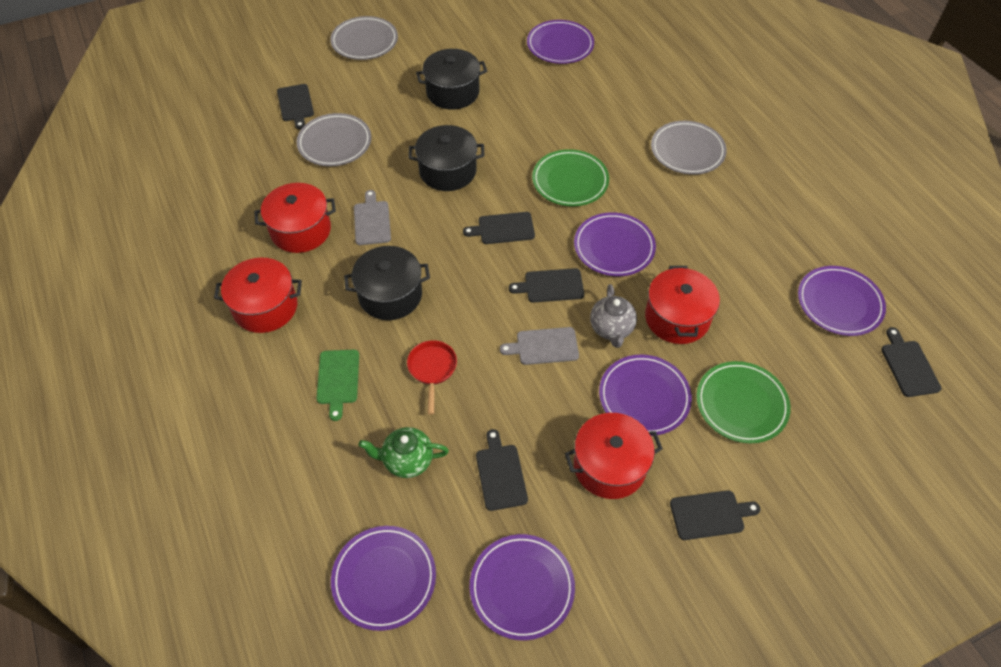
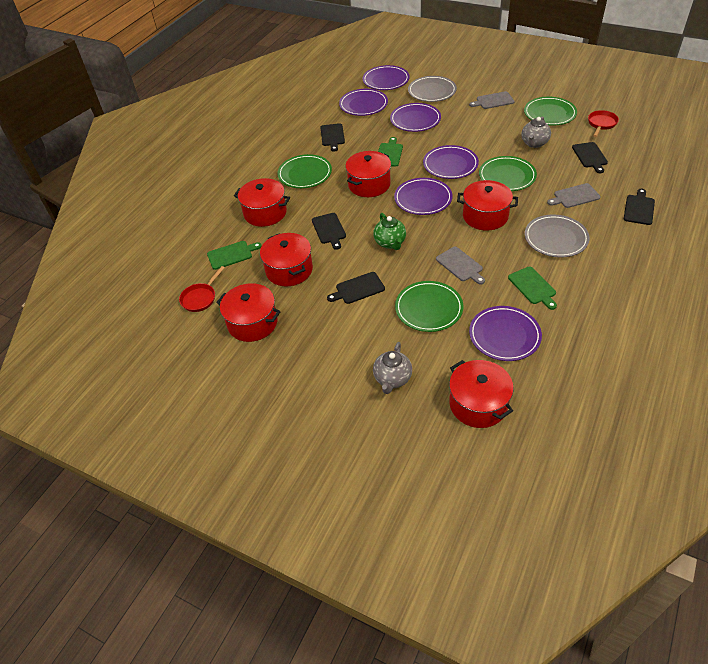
black cutting board: [277,84,314,130] [463,212,535,244] [476,429,528,511] [509,268,584,303] [670,490,760,540] [881,327,942,397] = 6 -> [312,213,346,250] [320,123,345,152] [327,272,385,304] [572,142,608,173] [624,189,655,225] = 5
black pot: [344,246,430,320] [408,125,485,191] [416,49,487,110] = 3 -> none = 0
green cutting board: [316,350,359,421] = 1 -> [207,241,262,270] [378,137,403,167] [508,267,557,310] = 3
green plate: [532,149,609,206] [696,361,791,443] = 2 -> [277,154,332,188] [395,281,463,332] [479,156,537,191] [524,97,577,126] = 4
grey cutting board: [354,190,391,245] [500,327,579,365] = 2 -> [436,247,485,284] [469,91,515,109] [547,183,601,208] = 3
grey plate: [297,113,371,166] [330,16,398,60] [651,121,727,175] = 3 -> [408,76,457,102] [525,215,590,258] = 2
grey teapot: [590,284,637,348] = 1 -> [373,342,412,394] [521,117,551,148] = 2
red pan: [407,340,457,415] = 1 -> [179,266,225,312] [588,110,619,137] = 2
red pot: [214,258,302,333] [254,183,336,253] [565,413,663,499] [645,266,720,344] = 4 -> [216,283,281,342] [234,178,290,227] [260,233,313,287] [345,151,391,197] [449,360,514,428] [457,180,518,231] = 6

